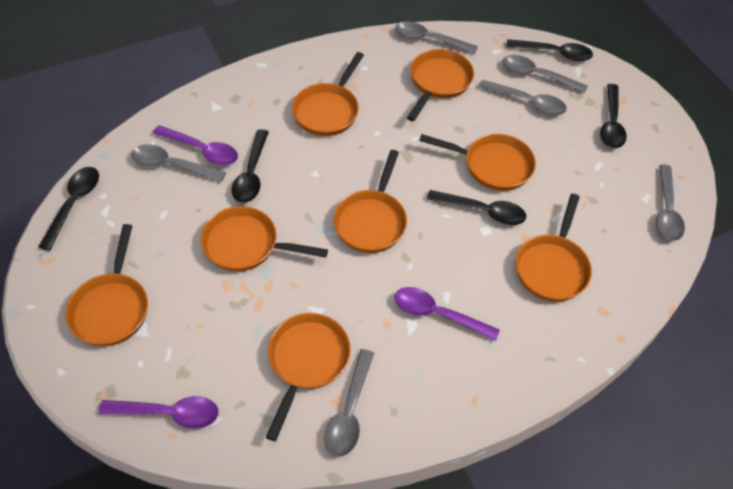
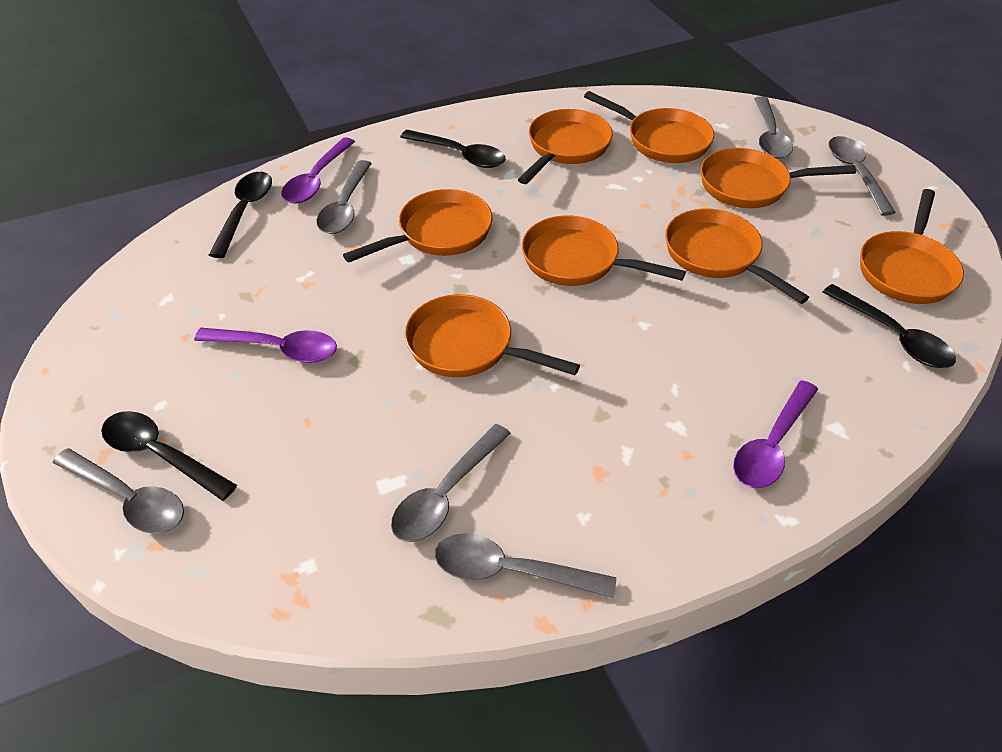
black spoon: [39,167,99,251] [232,129,269,203] [427,190,526,225] [506,39,593,61] [600,84,627,148] = 5 -> [101,411,237,501] [209,172,272,258] [400,130,505,168] [823,284,956,368] = 4

